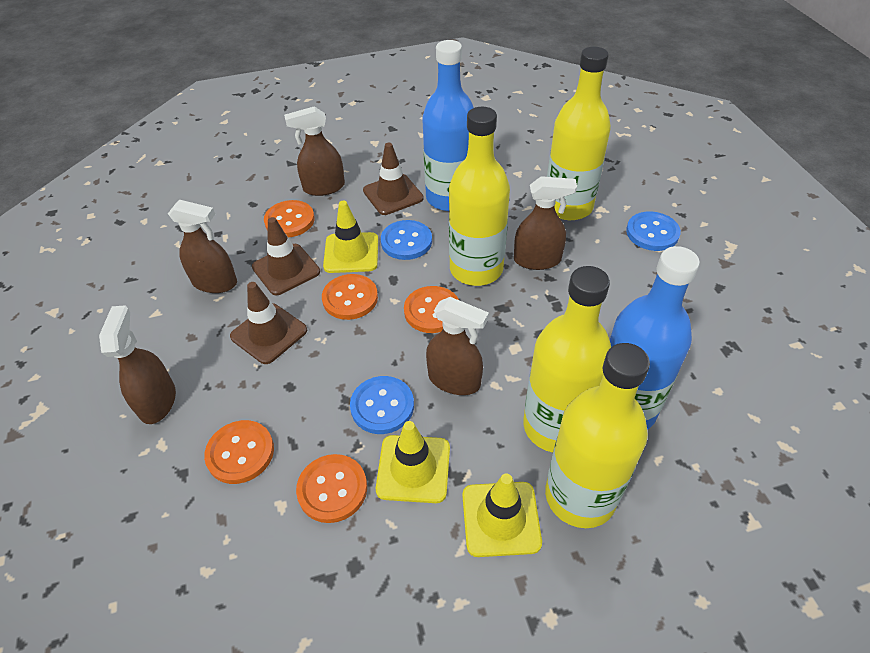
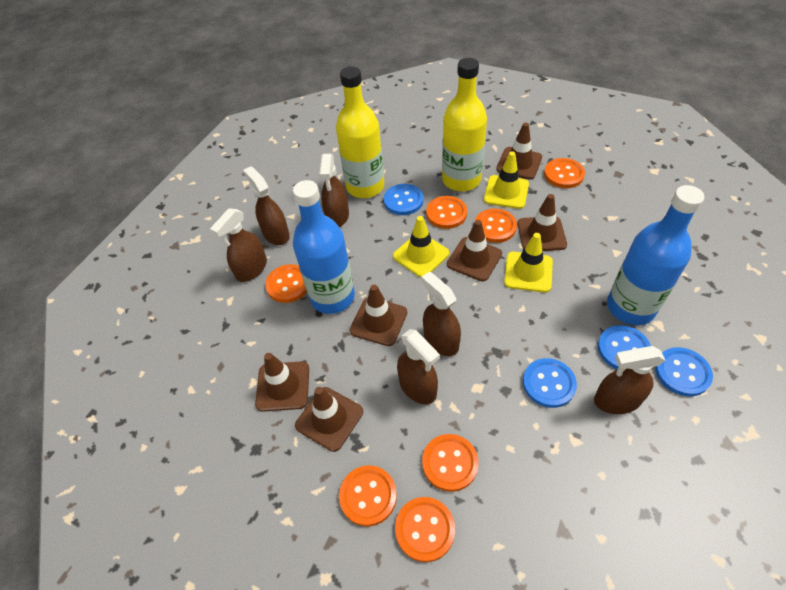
blue button: [350,376,414,434] [381,220,432,260] [626,211,681,251] = 3 -> [384,184,423,215] [523,358,577,408] [598,325,651,369] [655,347,713,397] = 4
brown spray bottle: [99,305,176,424] [168,200,237,293] [284,106,345,196] [426,297,489,395] [514,176,577,270] = 5 -> [210,208,267,282] [243,166,290,245] [319,154,349,227] [397,329,440,404] [421,272,461,356] [594,346,666,414] = 6
brown traffic cone: [230,282,307,364] [252,217,320,295] [363,143,424,215] = 3 -> [255,353,309,412] [295,387,363,452] [350,285,407,346] [447,220,502,281] [496,123,542,180] [518,194,567,251] = 6
orange button: [204,420,274,484] [264,200,315,237] [296,454,367,523] [322,274,378,320] [404,286,459,333] = 5 -> [265,264,307,303] [339,466,397,526] [395,497,455,562] [422,434,479,492] [426,196,467,229] [475,209,517,243] [544,158,585,188] = 7
yellow bottle: [449,107,510,286] [523,266,611,452] [545,343,650,528] [547,47,611,220] = 4 -> [336,67,384,198] [442,58,487,192] = 2

